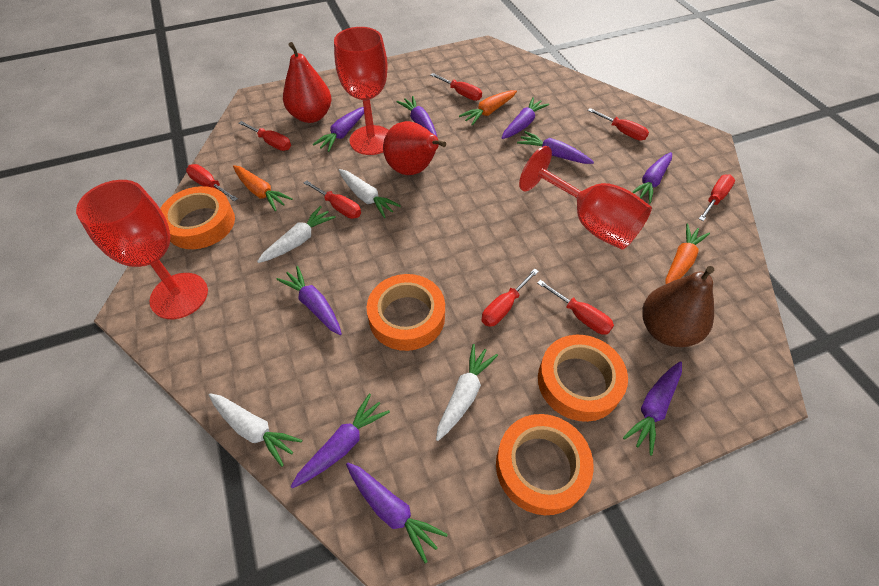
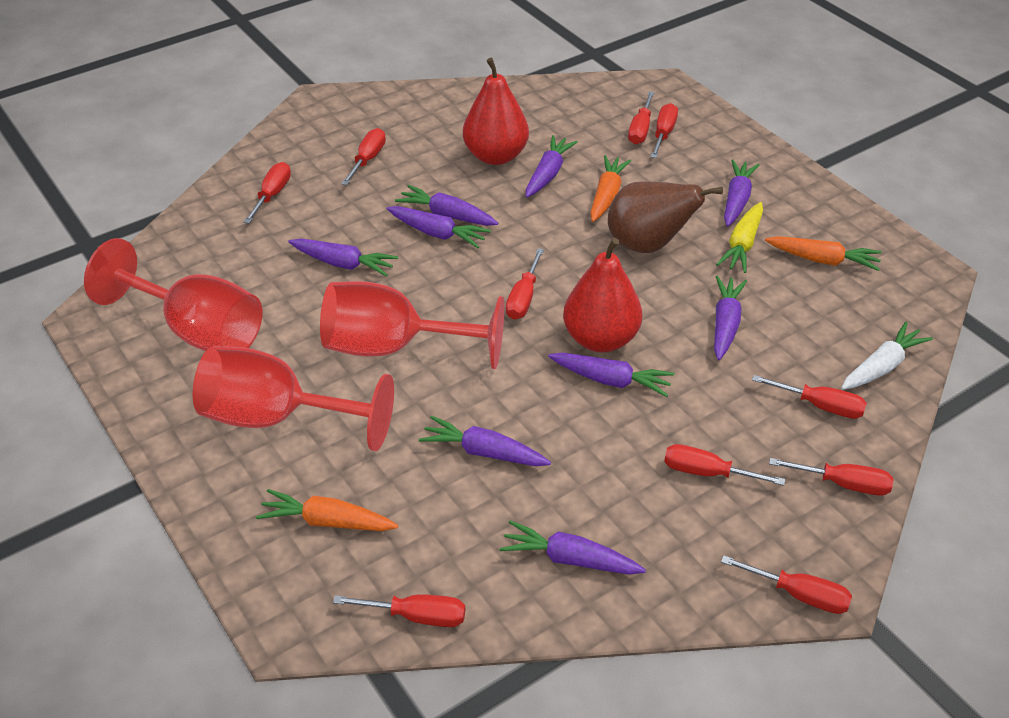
orange tape: [160,186,235,249] [367,274,445,351] [496,414,594,515] [538,335,628,422] = 4 -> none = 0
red screwdriver: [186,164,238,201] [238,121,291,151] [304,180,361,219] [431,73,482,101] [481,268,539,327] [537,280,614,335] [588,108,649,141] [699,175,735,221] = 8 -> [243,162,291,224] [333,594,465,627] [341,128,386,185] [506,248,544,320] [628,91,655,145] [651,103,678,158] [664,444,785,486] [721,555,852,614] [752,375,867,419] [769,458,893,495] = 10
white carrot: [209,393,302,467] [257,206,336,263] [339,169,401,218] [436,344,498,441] = 4 -> [841,322,933,390] = 1
yellow carrot: none = 0 -> [716,202,763,273] = 1

